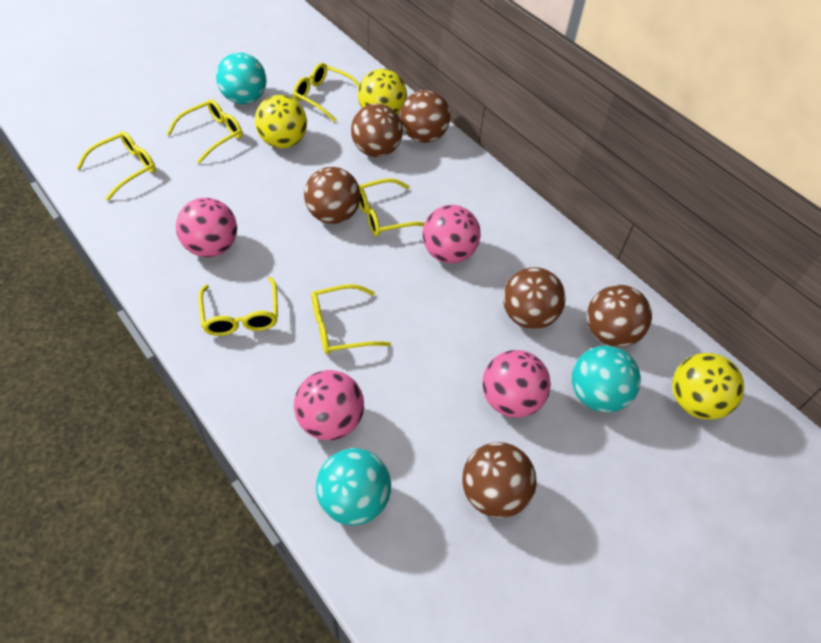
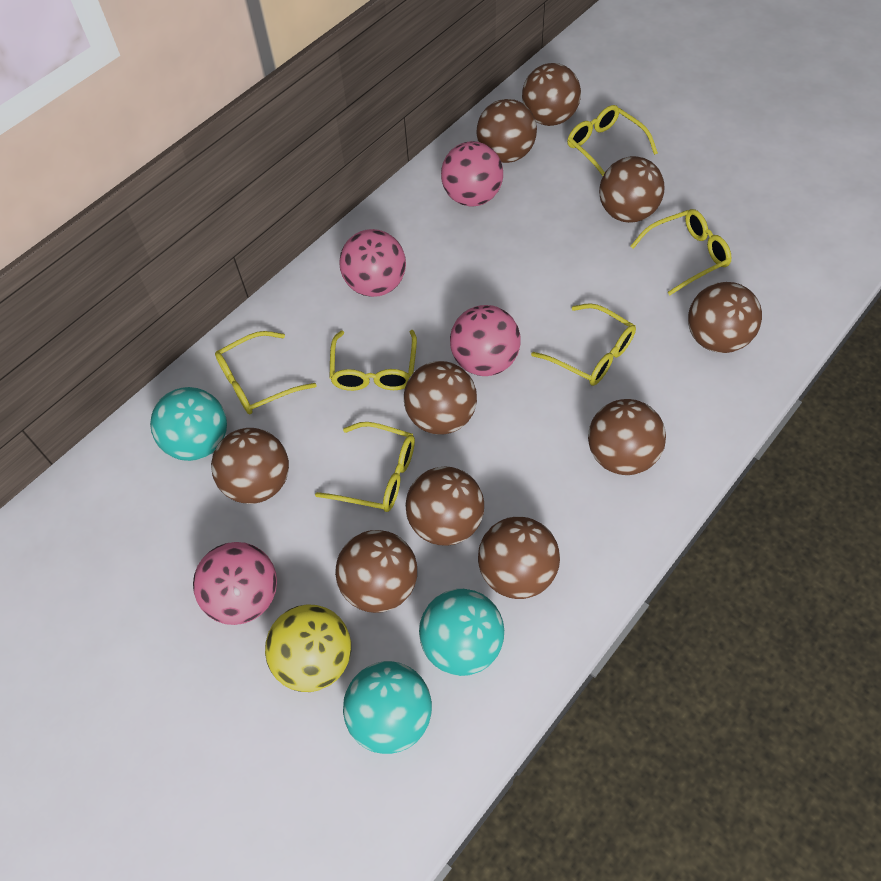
brown ball: [304,167,360,224] [351,104,403,157] [400,90,451,143] [462,442,537,518] [503,267,566,329] [587,285,652,347] = 6 -> [211,428,289,504] [335,530,417,613] [404,361,477,435] [405,467,484,546] [477,99,537,163] [478,517,560,599] [522,63,581,126] [588,399,666,475] [599,156,664,223] [688,282,762,353] = 10
yellow ball: [255,95,307,148] [358,69,407,115] [672,353,744,420] = 3 -> [265,604,351,692] = 1

